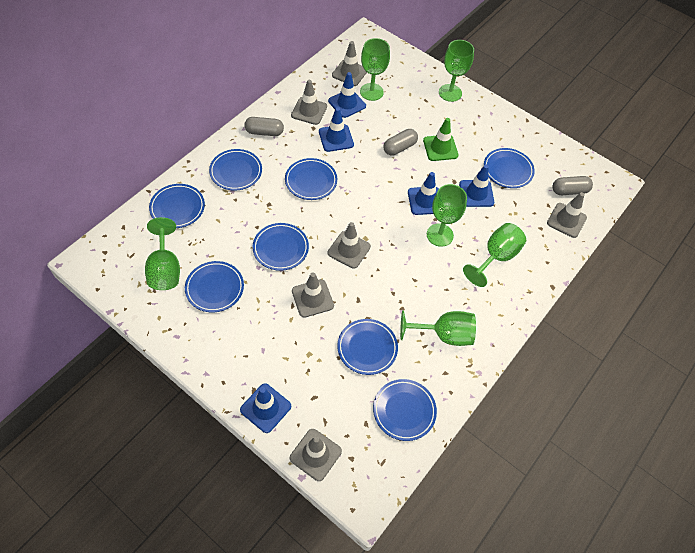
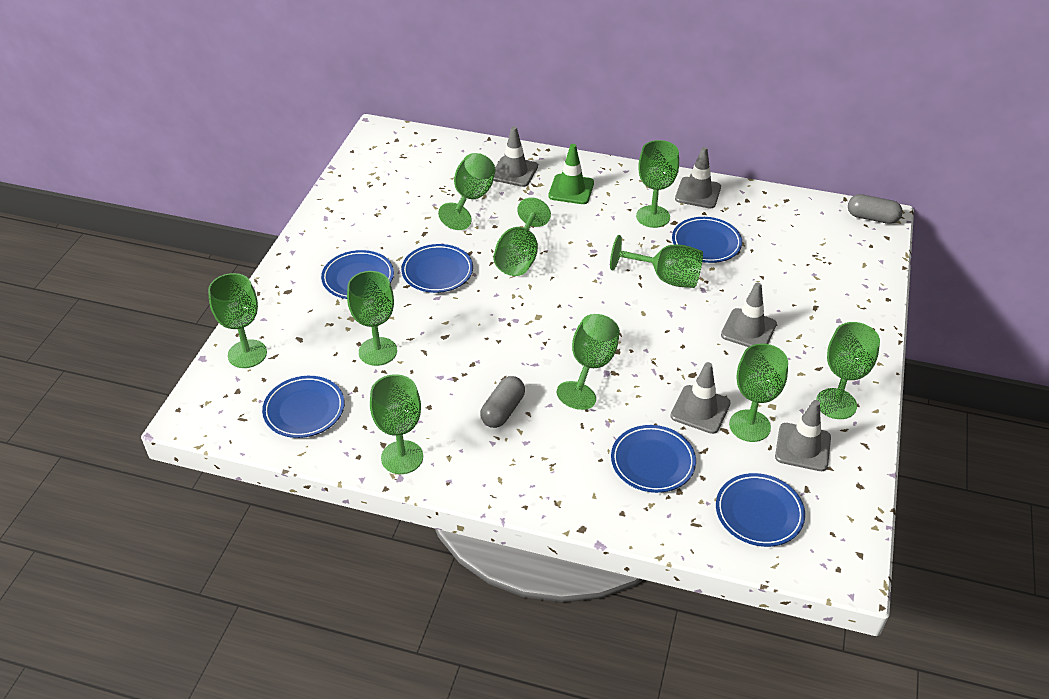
blue plate: [149,184,205,228] [185,261,244,312] [209,149,262,190] [252,223,309,271] [285,158,337,200] [337,319,398,375] [373,379,437,441] [484,148,535,188] = 8 -> [262,376,345,438] [321,250,394,299] [401,244,473,293] [611,425,696,493] [672,217,742,263] [716,473,805,547] = 6
blue traffic cone: [240,383,291,433] [319,107,354,152] [328,72,366,118] [408,172,439,215] [459,165,494,207] = 5 -> none = 0
green goblet: [145,217,180,290] [360,38,390,101] [400,310,476,346] [427,184,467,247] [439,40,474,102] [463,223,526,287] = 6 -> [208,273,267,368] [347,271,397,366] [370,374,423,474] [438,153,495,230] [493,198,551,276] [557,314,620,410] [610,235,703,288] [636,140,679,228] [729,344,788,442] [816,322,880,419] = 10
grey capsule: [244,117,284,136] [383,129,418,156] [553,176,593,195] = 3 -> [480,376,525,428] [848,194,903,224] = 2
grey traffic cone: [290,429,342,481] [291,80,327,125] [292,272,334,318] [328,222,371,269] [332,41,367,86] [547,192,587,238] = 6 -> [493,126,538,187] [670,362,731,434] [675,147,721,209] [721,282,777,347] [775,400,831,471] = 5

